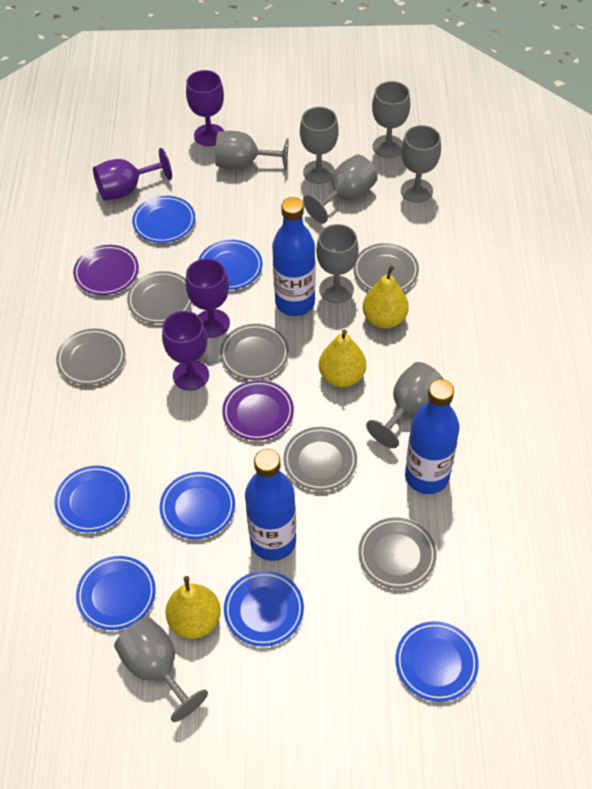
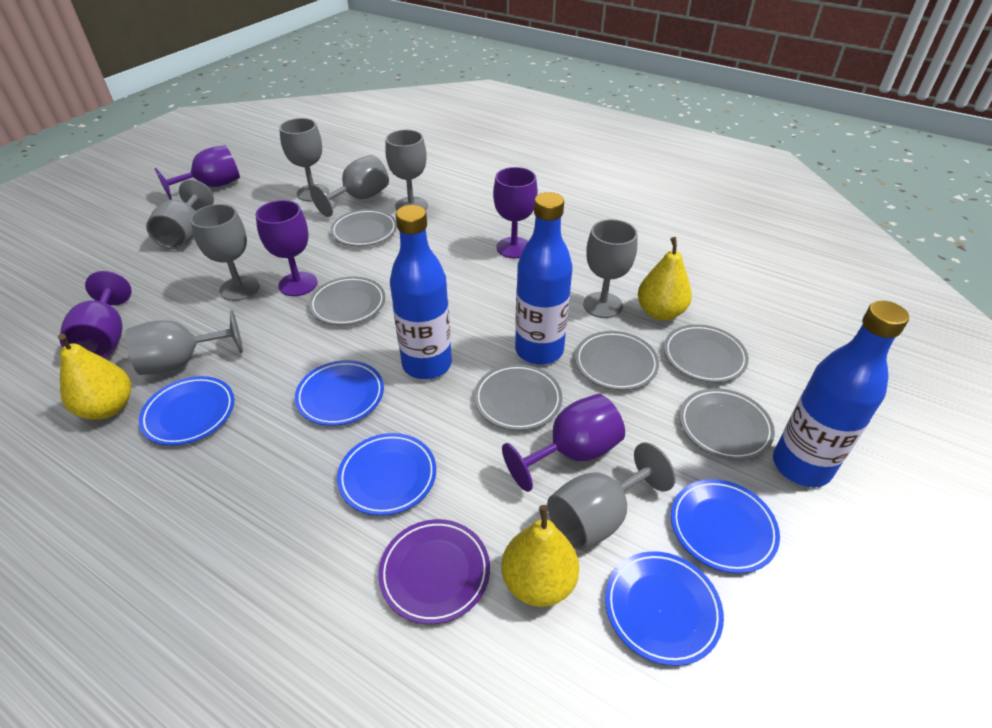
blue plate: [54,466,130,532] [76,556,156,630] [132,196,195,243] [160,472,235,539] [198,240,262,290] [224,571,304,646] [395,621,479,702] = 7 -> [139,376,234,445] [295,360,384,426] [337,433,436,516] [605,551,724,666] [671,479,780,574] = 5
purple goblet: [93,148,172,201] [162,311,209,391] [185,258,230,338] [186,70,224,146] = 4 -> [60,271,132,358] [155,145,240,200] [255,200,318,296] [493,167,538,258] [502,394,625,492] = 5
purple plate: [73,245,139,295] [222,380,294,441] = 2 -> [378,519,490,624] = 1

